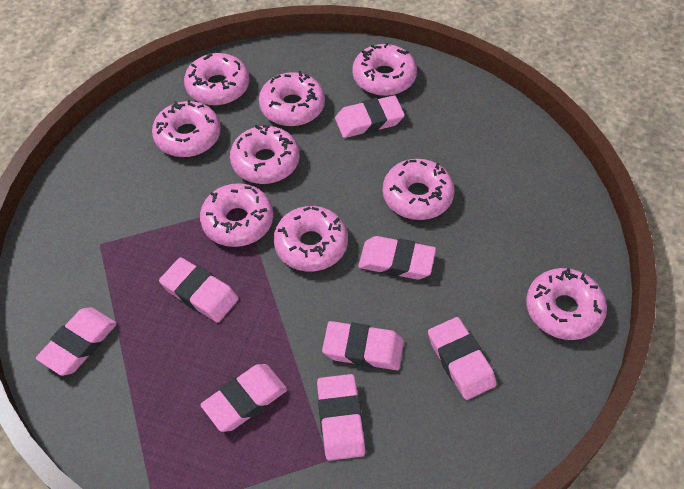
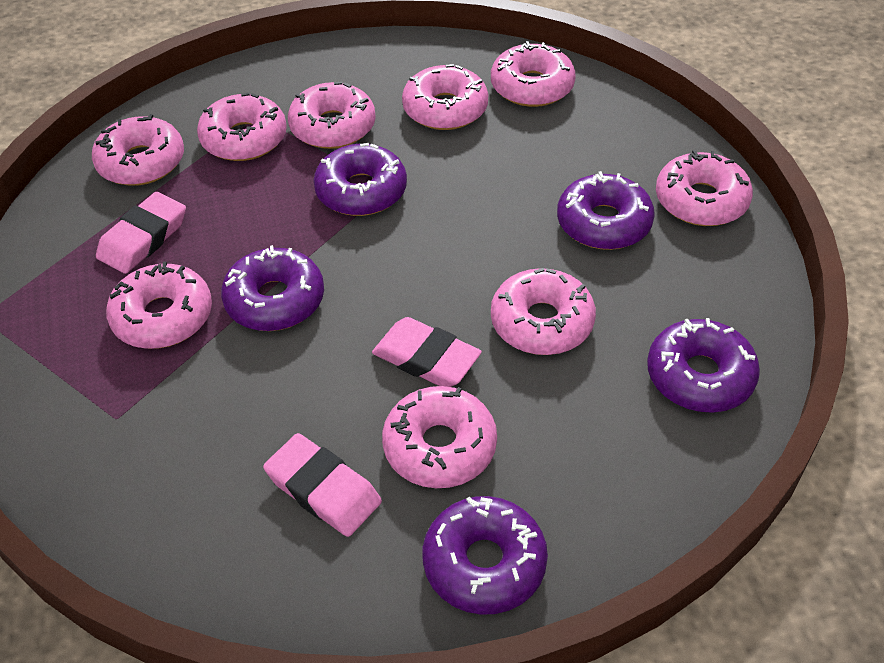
pink eraser: [36,307,117,376] [159,257,239,323] [200,364,287,432] [317,374,365,461] [322,321,404,370] [335,95,405,138] [358,236,436,280] [428,317,496,400] = 8 -> [96,192,186,274] [263,433,382,537] [372,317,482,387] = 3
purple donut: none = 0 -> [221,245,324,331] [313,143,407,216] [422,496,548,615] [557,171,655,250] [647,318,760,413] = 5

